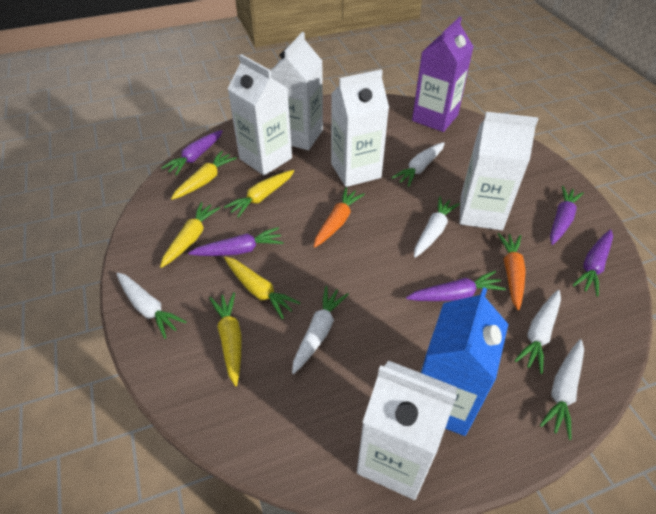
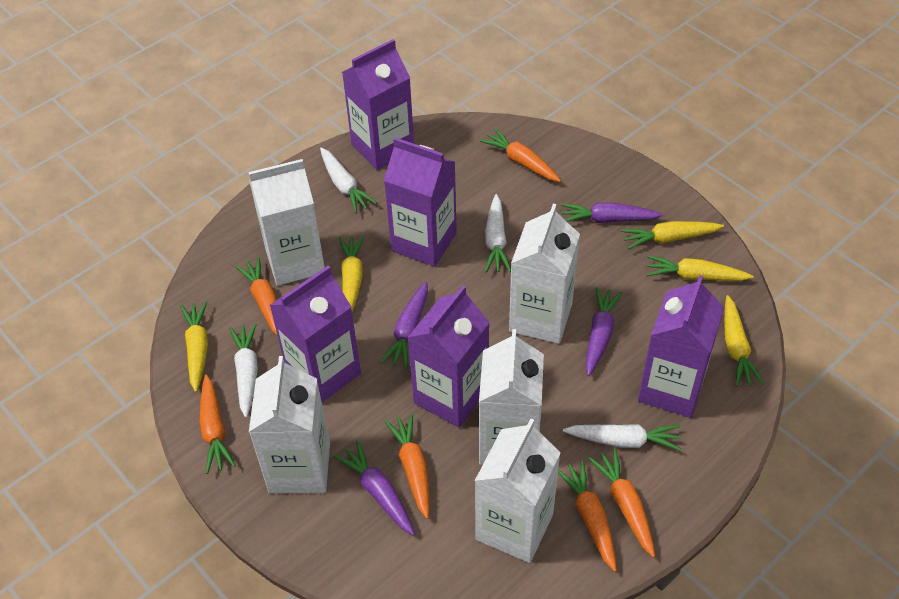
blue carton: [421,287,508,436] = 1 -> none = 0
orange carrot: [313,187,365,248] [498,233,526,310] = 2 -> [199,374,236,474] [235,257,277,335] [384,414,430,519] [480,128,561,182] [558,460,617,572] [588,448,655,558] = 6
purple carrot: [161,130,223,176] [188,227,284,256] [406,271,506,301] [550,186,584,245] [572,229,613,297] = 5 -> [334,440,415,535] [380,281,428,369] [561,203,663,223] [585,287,623,376] = 4
purple carton: [412,17,474,132] = 1 -> [270,266,361,403] [342,39,414,170] [384,138,457,267] [407,286,490,428] [638,275,724,418] = 5
white carrot: [117,273,186,339] [292,286,349,374] [392,142,445,187] [414,196,460,258] [514,290,561,374] [540,339,584,440] = 6 -> [229,323,258,418] [320,148,377,213] [485,194,511,273] [563,424,681,451] = 4

